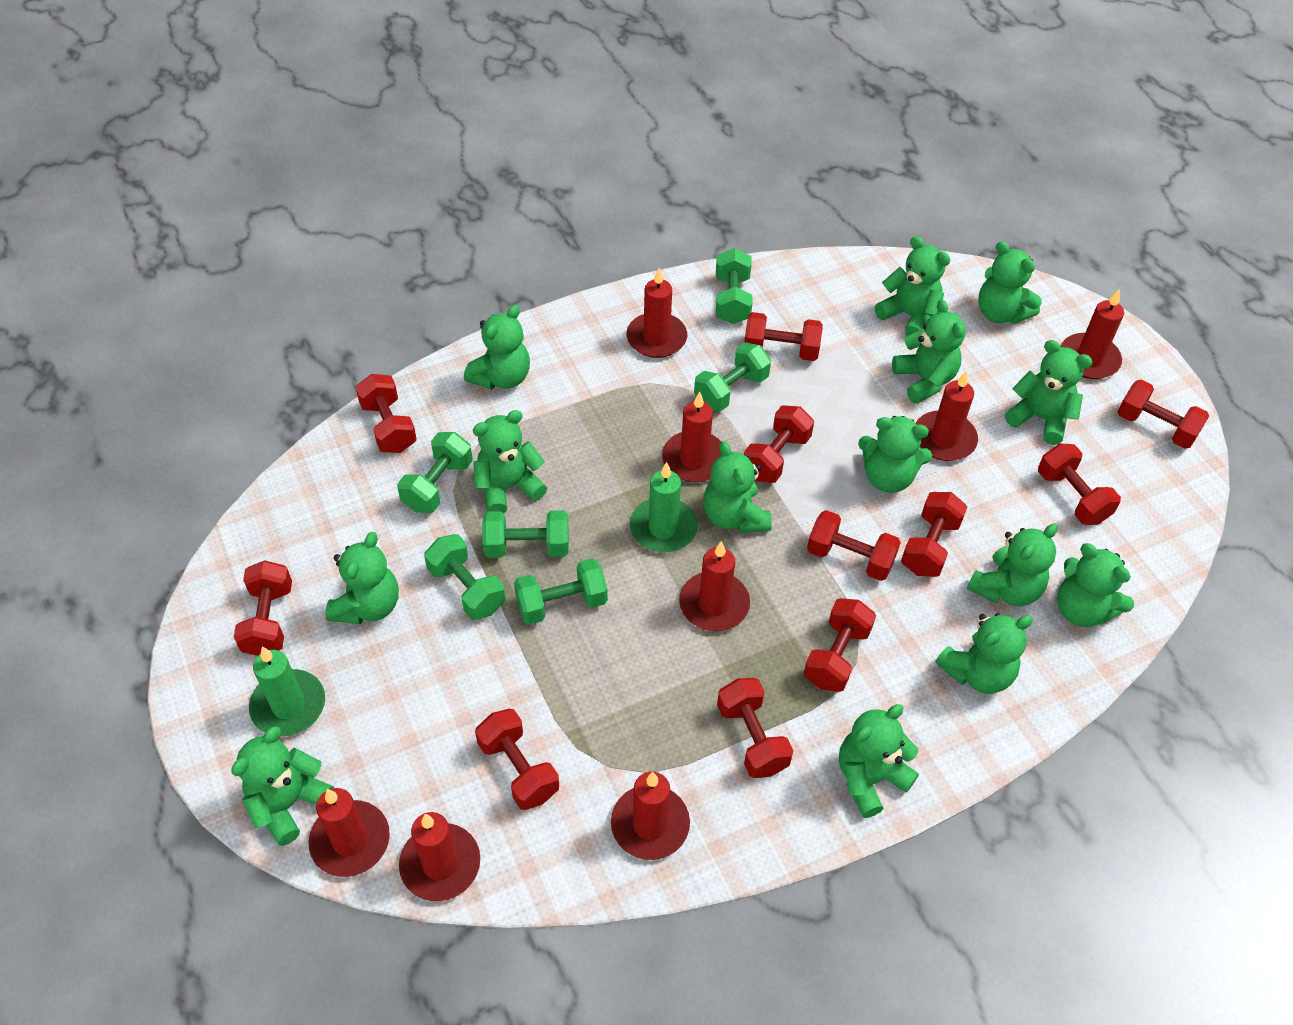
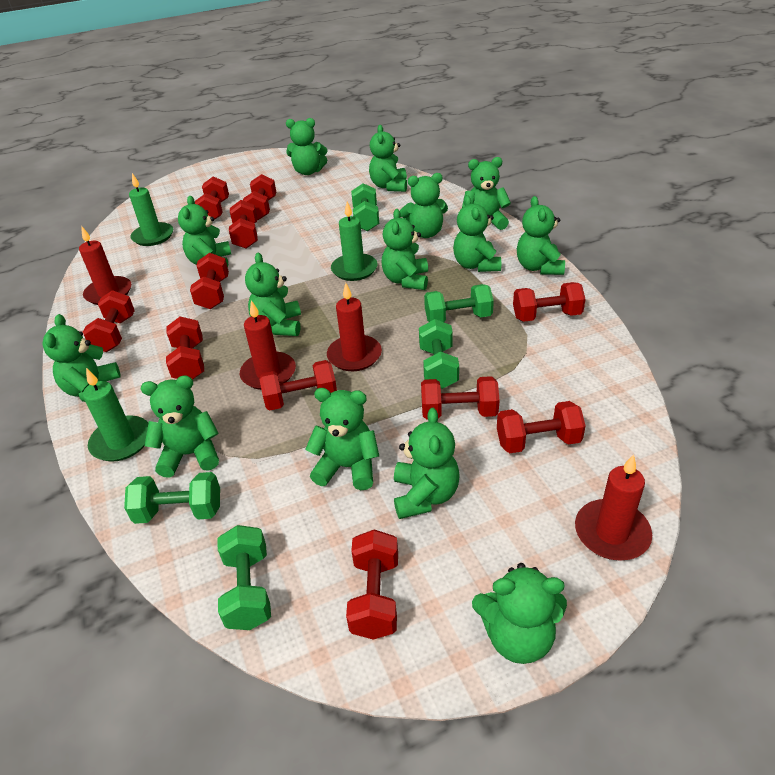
green candle: [249,646,325,736] [630,462,698,553] = 2 -> [83,368,148,462] [129,173,173,246] [331,202,378,281] = 3
green dumbbell: [397,432,473,513] [424,534,505,620] [482,510,569,558] [514,558,608,625] [694,342,771,412] [716,248,752,324] = 6 -> [124,472,220,524] [218,525,271,630] [351,183,379,231] [419,319,459,389] [424,284,494,322] = 5
red candle: [309,788,390,877] [399,812,480,901] [611,772,690,860] [627,268,687,358] [662,391,722,482] [679,541,750,631] [916,370,978,461] [1060,289,1124,379] = 8 -> [79,227,131,305] [240,300,296,390] [327,283,382,371] [575,454,652,561] = 4

